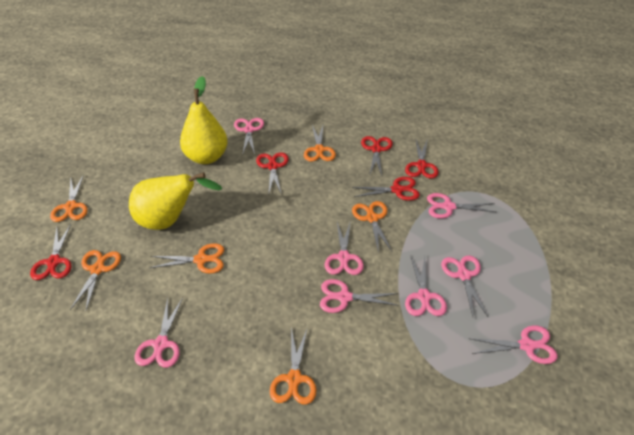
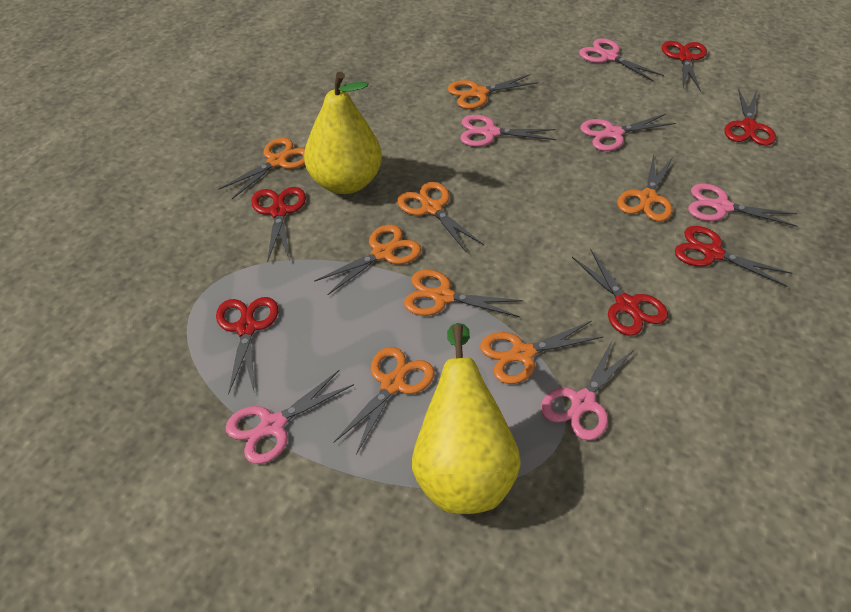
orange scissors: [50,175,88,222] [70,250,121,310] [149,243,224,274] [270,327,317,405] [304,125,336,162] [352,201,392,253] = 6 -> [218,138,305,199] [314,225,421,295] [334,347,435,455] [397,182,484,252] [404,270,523,317] [448,74,538,109] [480,321,603,384] [617,154,673,222] = 8
pink scissors: [134,298,183,368] [234,118,264,154] [320,279,399,313] [325,220,364,275] [405,255,447,316] [427,193,496,219] [441,255,488,317] [468,325,558,364] = 8 -> [226,370,354,464] [460,115,556,147] [541,339,635,440] [579,38,664,82] [580,114,676,151] [688,183,798,227] = 6
red scissors: [30,224,71,280] [256,152,289,195] [352,177,420,201] [361,136,393,176] [405,140,439,179] = 5 -> [216,297,278,395] [251,187,306,262] [572,249,668,336] [662,41,707,92] [675,226,792,287] [724,88,776,146] = 6

